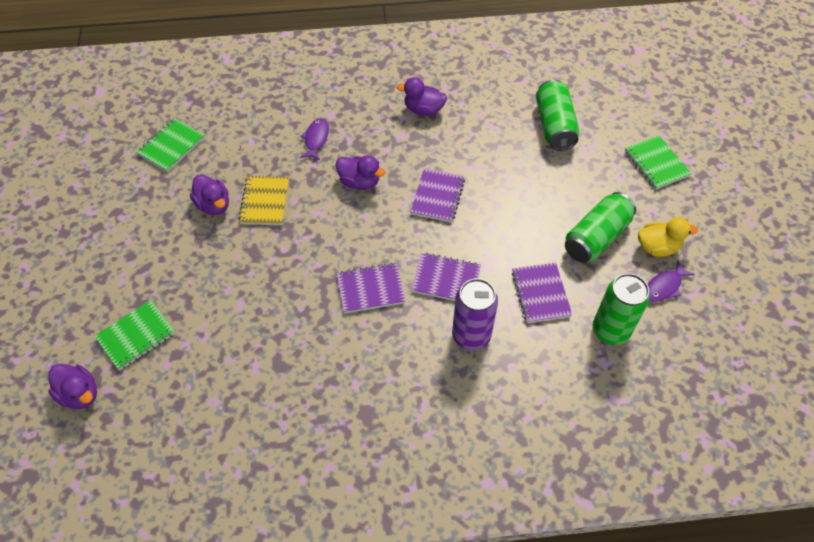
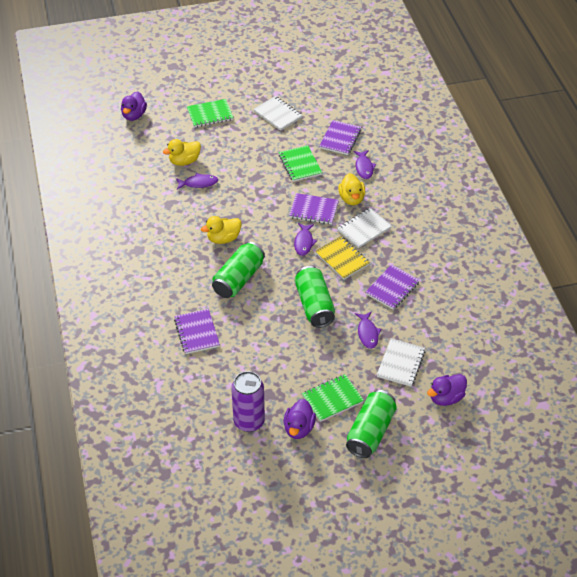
purple duck: [48,364,97,409] [190,174,229,215] [336,155,386,190] [397,77,447,116] = 4 -> [121,91,147,121] [284,399,316,439] [427,374,467,406] = 3
purple fish: [300,118,329,160] [648,260,695,302] = 2 -> [176,173,218,189] [294,223,317,256] [354,150,376,179] [355,312,381,349] = 4
white notebook: none = 0 -> [253,96,303,131] [337,208,392,248] [377,338,425,387] = 3
yellow duck: [638,217,698,257] = 1 -> [163,139,201,166] [201,216,242,244] [338,173,365,205] = 3

